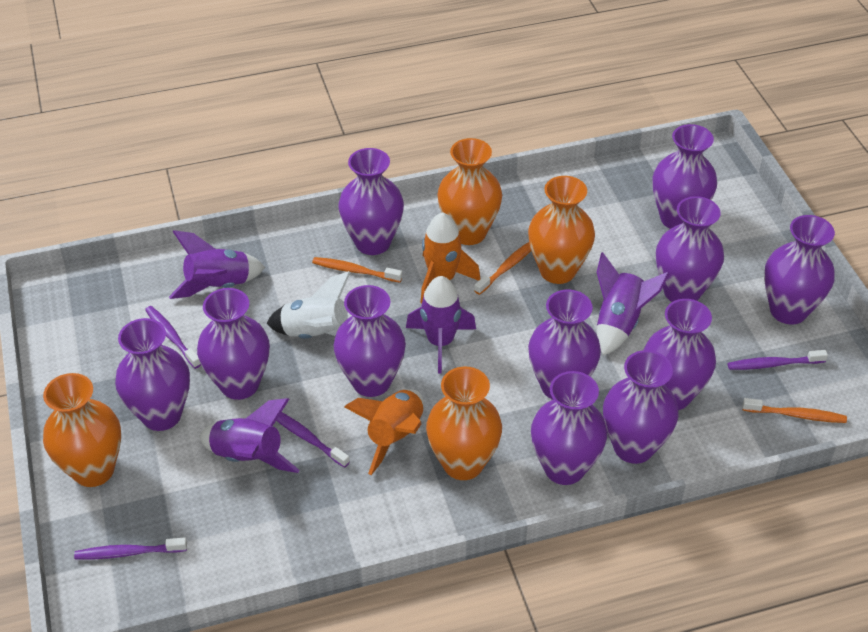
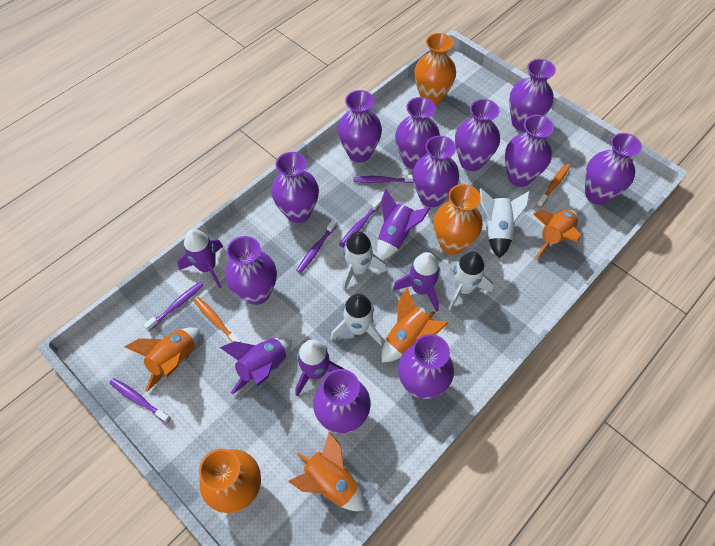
orange rocket: [344,389,424,475] [420,212,481,304] = 2 -> [124,327,200,392] [288,431,365,511] [382,288,448,362] [533,210,581,259] = 4
orange toothbrush: [312,257,402,282] [474,242,531,295] [743,398,847,423] = 3 -> [193,297,241,342] [537,164,570,207] = 2
orange vase: [43,373,121,487] [426,367,502,480] [437,138,502,245] [528,176,595,284] = 4 -> [199,449,261,513] [414,33,456,105] [433,184,483,255] = 3
purple rocket: [169,230,265,299] [199,398,300,473] [406,276,476,374] [597,252,670,356] = 4 -> [177,229,223,288] [219,337,292,395] [295,340,344,397] [377,188,430,260] [393,252,440,312] = 5
purple toothbrush: [74,537,187,560] [145,306,201,369] [276,412,350,468] [728,350,828,370] = 4 -> [109,378,171,423] [143,281,204,331] [296,219,337,273] [339,198,381,247] [353,175,413,183] = 5
white rocket: [266,271,351,339] = 1 -> [331,294,383,346] [342,232,387,291] [448,252,493,310] [480,188,530,259] = 4

